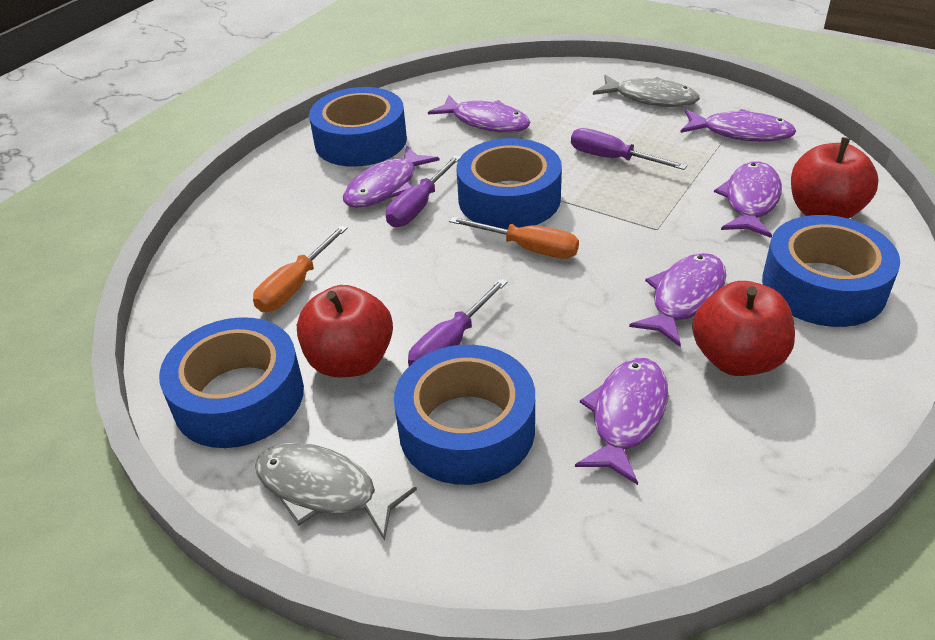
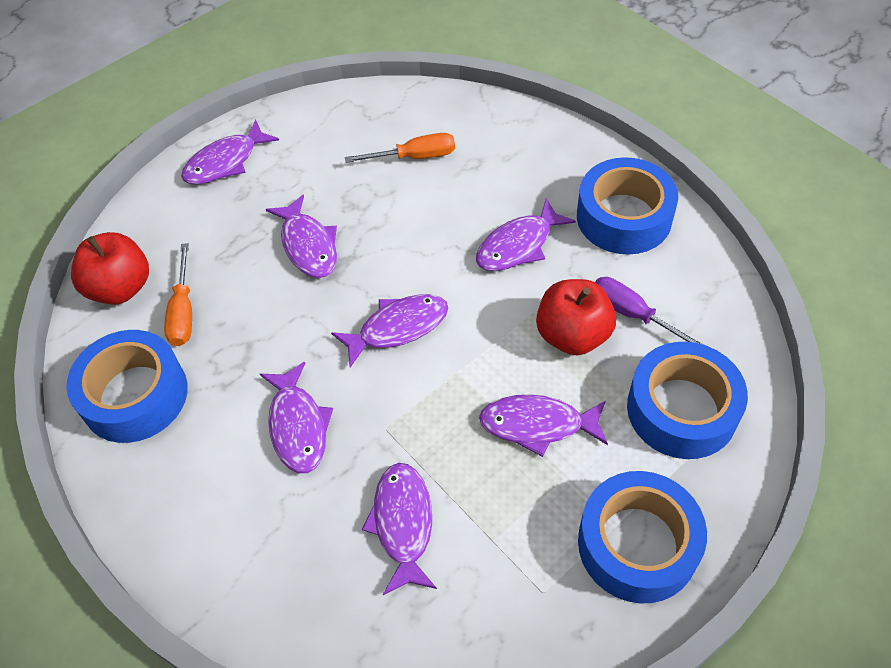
blue tape: [159,317,304,448] [309,87,407,167] [394,345,535,485] [457,138,562,229] [762,215,900,327] = 5 -> [66,330,188,443] [577,157,678,255] [578,471,707,603] [627,342,748,459] = 4
grey fish: [255,443,417,541] [593,75,700,107] = 2 -> none = 0
purple fish: [343,146,440,208] [428,95,531,133] [575,358,668,485] [629,253,726,347] [680,109,796,142] [714,161,782,238] = 6 -> [181,119,279,184] [260,362,333,473] [266,194,337,278] [331,294,448,368] [362,463,437,595] [476,198,576,271] [479,395,608,457] = 7
purple screwdriver: [386,155,460,227] [408,278,508,366] [571,128,687,170] = 3 -> [595,277,705,345] = 1
red apple: [297,285,393,377] [692,281,795,376] [791,137,879,219] = 3 -> [71,232,149,305] [536,279,616,355] = 2

